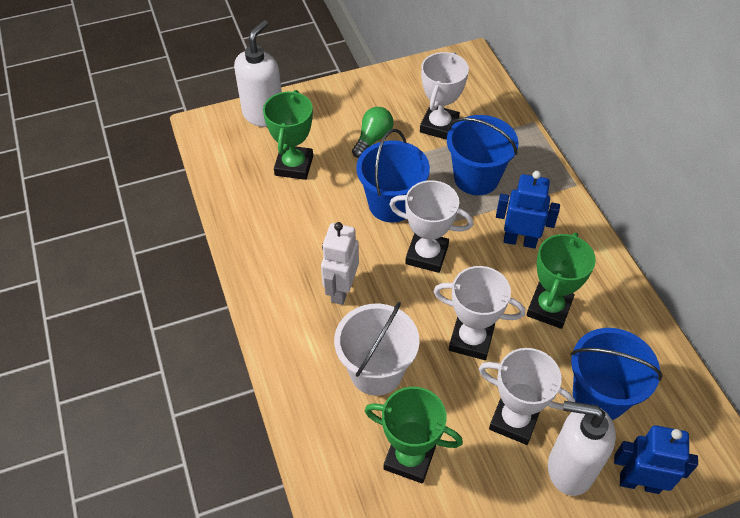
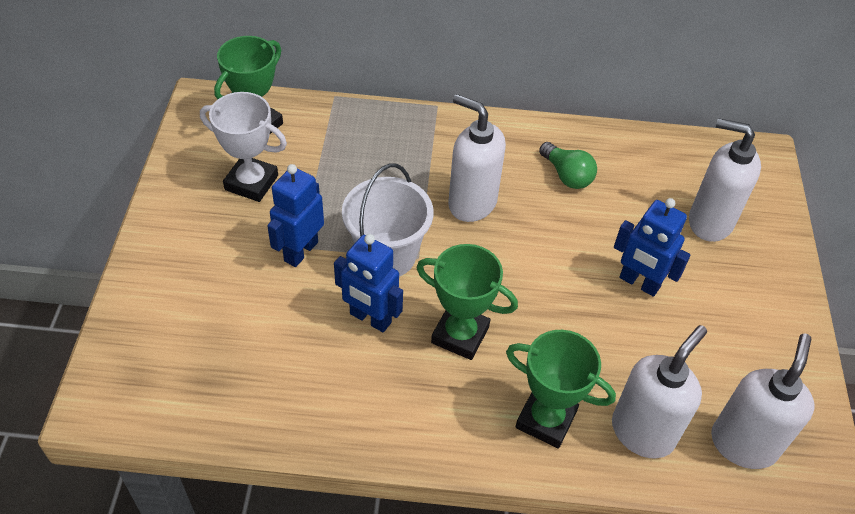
blue bucket: [356,129,430,223] [447,115,519,195] [570,328,663,420] = 3 -> none = 0
blue robot: [496,171,560,248] [614,425,698,494] = 2 -> [267,164,324,267] [334,234,403,332] [614,198,690,297] = 3
white robot: [321,222,359,305] = 1 -> none = 0
white soap dispenser: [234,20,282,127] [548,401,616,496] = 2 -> [448,94,506,222] [612,325,707,459] [689,118,761,242] [711,333,815,469] = 4
white trophy: [389,180,473,273] [420,52,469,140] [433,266,525,360] [479,348,575,445] = 4 -> [200,92,287,202] = 1

